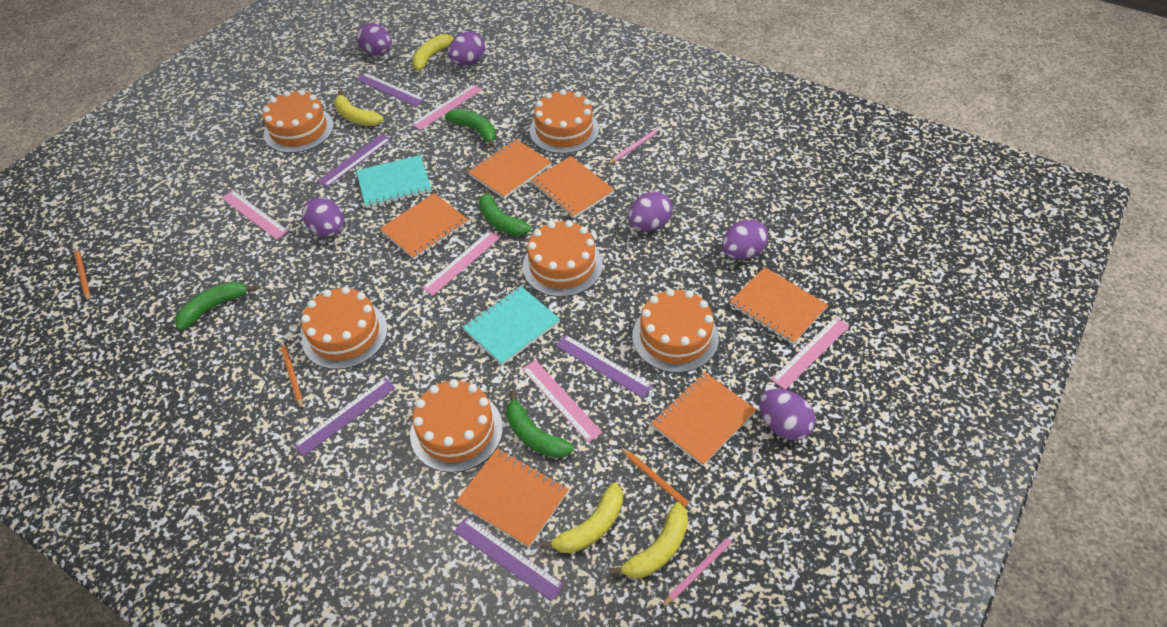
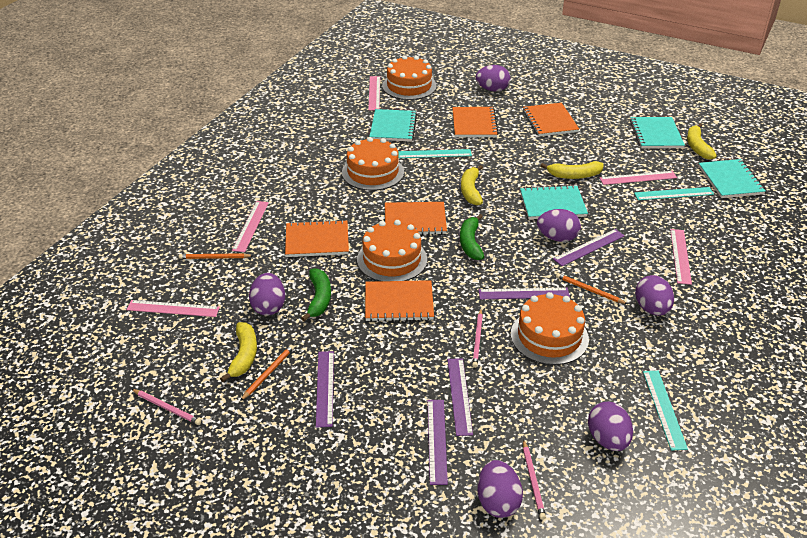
green banana: [175,281,257,330] [445,109,496,148] [479,187,531,236] [506,391,574,458] = 4 -> [301,268,331,322] [460,214,484,260] = 2
orange cake: [263,90,334,153] [301,286,388,370] [410,379,503,473] [522,220,603,297] [529,89,599,154] [632,289,719,373] = 6 -> [342,137,404,191] [357,220,427,281] [382,55,437,100] [511,292,589,365] = 4
orange notebook: [380,193,469,260] [456,448,569,548] [468,139,551,199] [530,156,614,219] [651,372,756,466] [730,267,828,344] = 6 -> [285,220,349,257] [365,280,434,321] [385,202,447,235] [452,107,498,137] [523,103,579,136] = 5
pink pencil: [608,127,662,164] [661,532,738,607] = 2 -> [132,389,201,425] [472,309,483,368] [523,439,546,520] = 3
turquoise notebook: [356,155,432,208] [462,286,560,365] = 2 -> [369,109,417,142] [520,185,588,219] [630,117,685,149] [699,159,766,198] = 4
turquoise ruler: none = 0 -> [398,149,472,158] [634,187,714,200] [643,371,688,451] = 3

